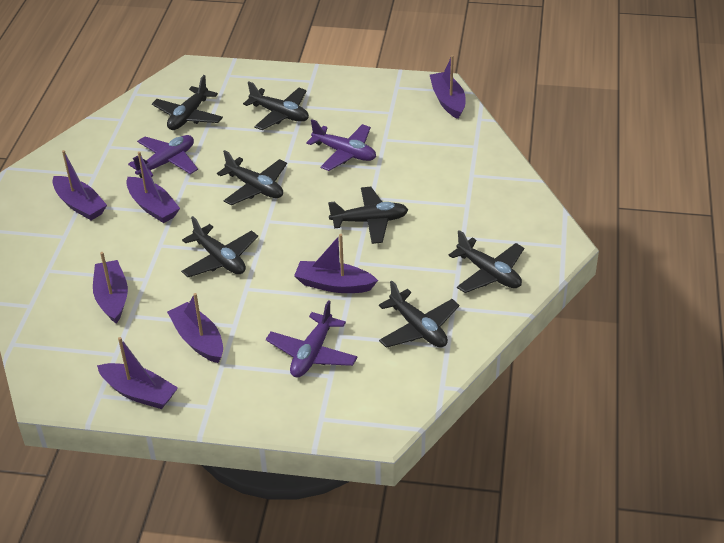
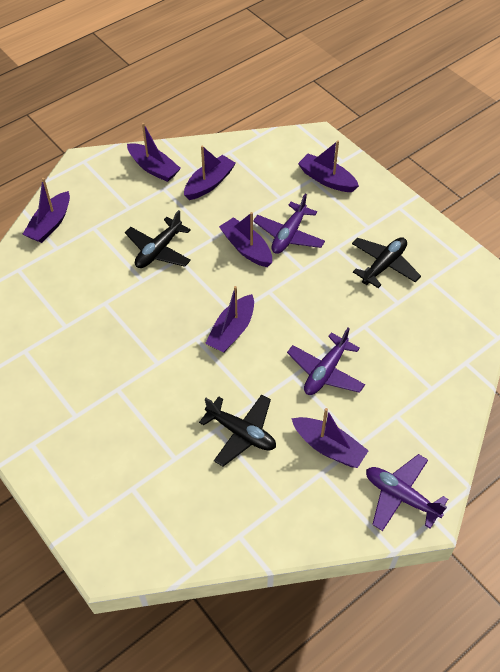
black plane: [152,75,223,130] [181,216,258,277] [217,150,287,205] [243,81,309,130] [328,187,408,244] [379,281,459,348] [449,230,524,293] = 7 -> [125,210,191,268] [199,394,276,467] [352,237,421,288] = 3

